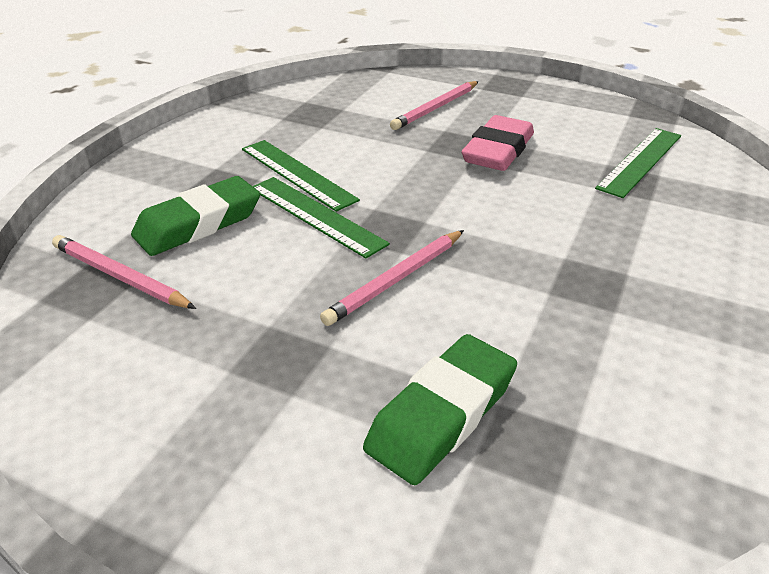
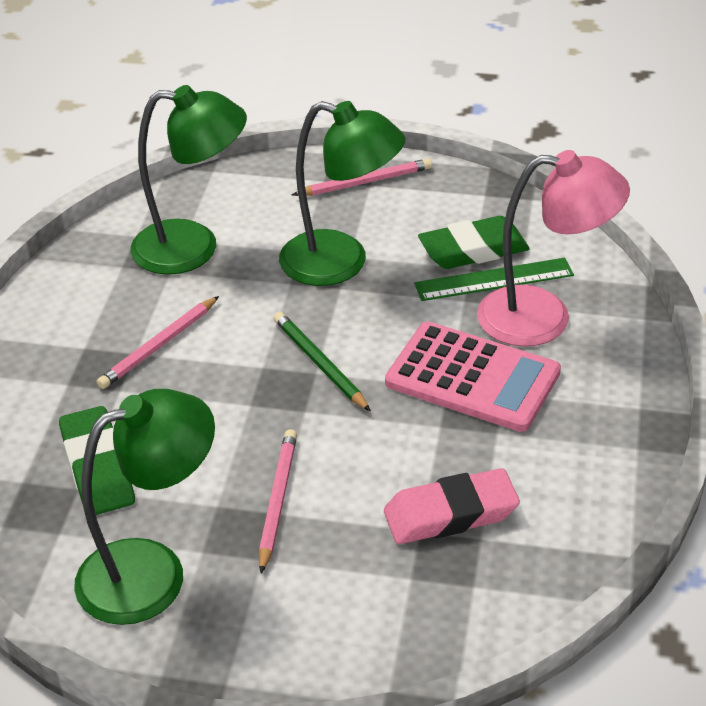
green lamp: none = 0 -> [74,389,215,625] [131,85,247,275] [279,101,405,286] = 3
green pencil: none = 0 -> [274,312,371,412] = 1
green ruler: [242,140,360,212] [253,177,390,259] [595,128,681,198] = 3 -> [414,258,574,301] = 1
pink calculator: none = 0 -> [385,321,561,432] = 1
pink lamp: none = 0 -> [477,150,630,347] = 1

